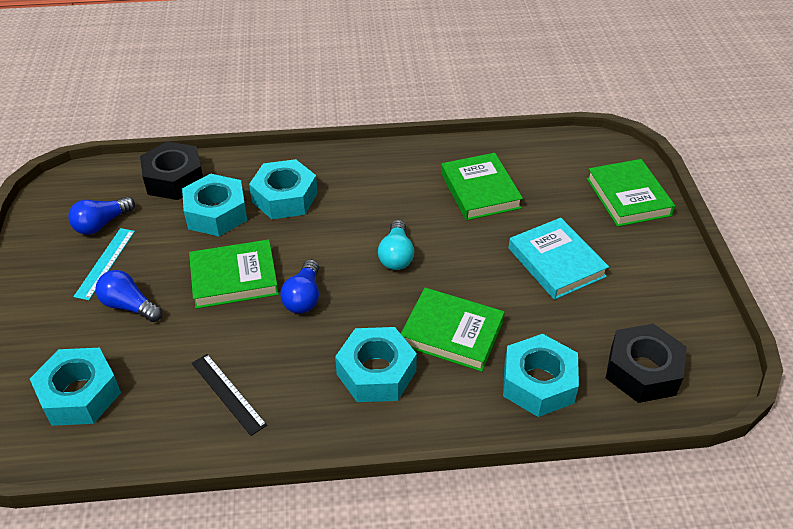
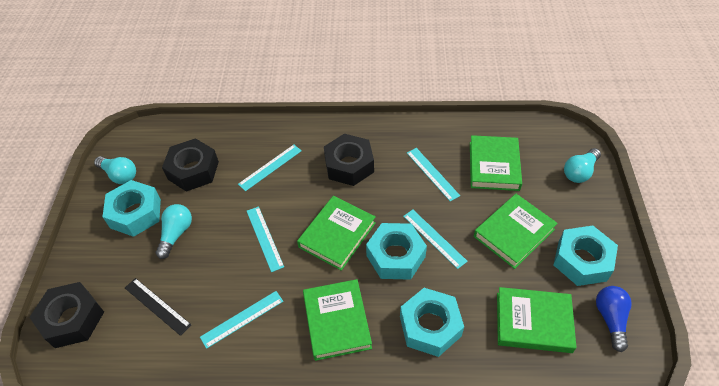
black nut: [140,142,203,200] [606,324,687,403] = 2 -> [29,282,104,348] [162,138,219,192] [324,134,374,186] = 3
blue light bulb: [68,197,135,235] [96,270,162,322] [280,259,319,313] = 3 -> [596,286,632,352] = 1
green book: [189,240,279,309] [401,288,505,372] [441,153,523,220] [587,159,675,227] = 4 -> [297,196,376,271] [303,279,372,361] [470,135,522,191] [474,194,558,269] [497,287,577,353] = 5
turquoise book: [508,218,609,300] = 1 -> none = 0
turquoise light bulb: [378,220,414,270] = 1 -> [94,156,136,184] [156,204,192,259] [564,148,601,183] = 3
turquoise nut: [30,348,121,426] [182,174,247,236] [249,159,318,219] [335,327,417,402] [503,334,579,417] = 5 -> [102,180,161,237] [366,223,427,280] [400,288,464,357] [553,226,618,286] = 4
turquoise ruler: [73,228,135,300] = 1 -> [200,291,283,349] [238,145,302,191] [247,206,284,272] [403,210,468,269] [407,148,460,201] = 5

